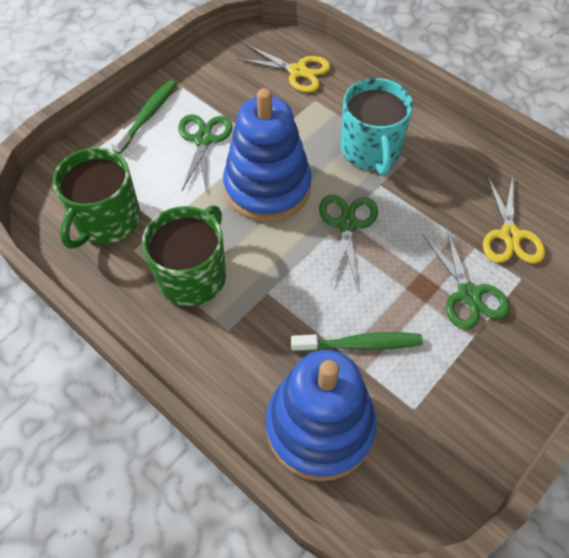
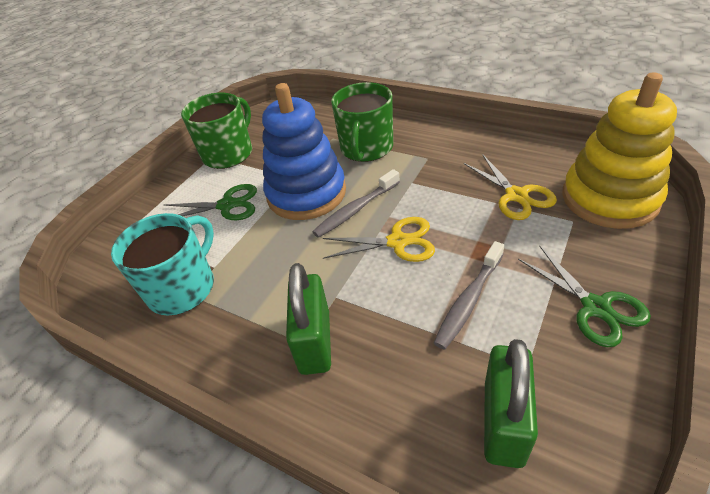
blue stacking toy: [223,88,312,222] [266,350,376,481] = 2 -> [262,83,346,220] = 1
green padlock: none = 0 -> [286,263,331,375] [484,339,538,468] = 2
green scissors: [178,114,233,193] [319,195,378,290] [423,228,510,330] = 3 -> [164,184,257,220] [518,246,651,347] = 2
green toothbrush: [110,80,177,154] [291,332,423,352] = 2 -> none = 0
grey toothbrush: none = 0 -> [312,169,400,238] [434,241,504,350] = 2
yellow stacking toy: none = 0 -> [562,73,677,229] = 1

